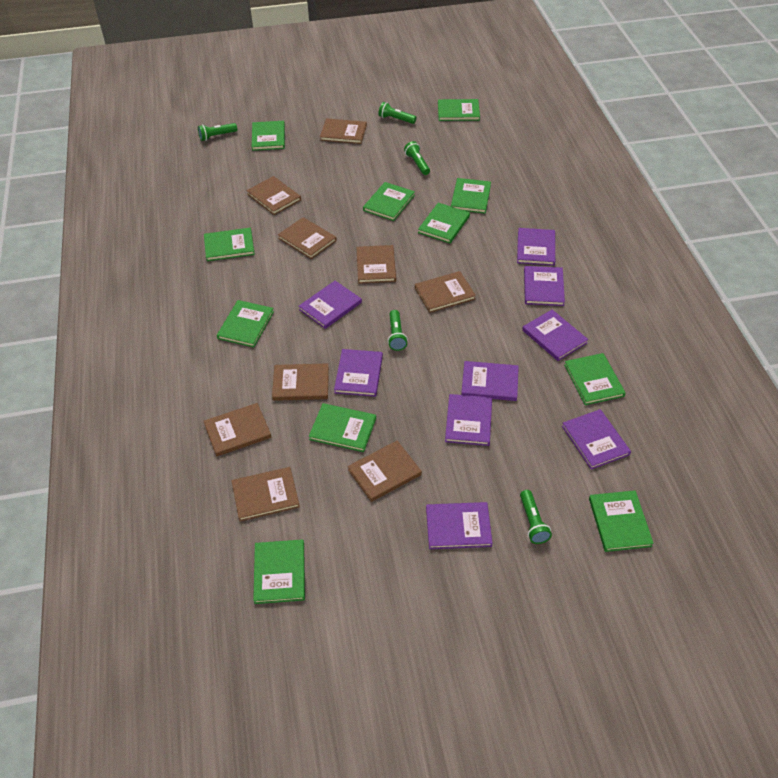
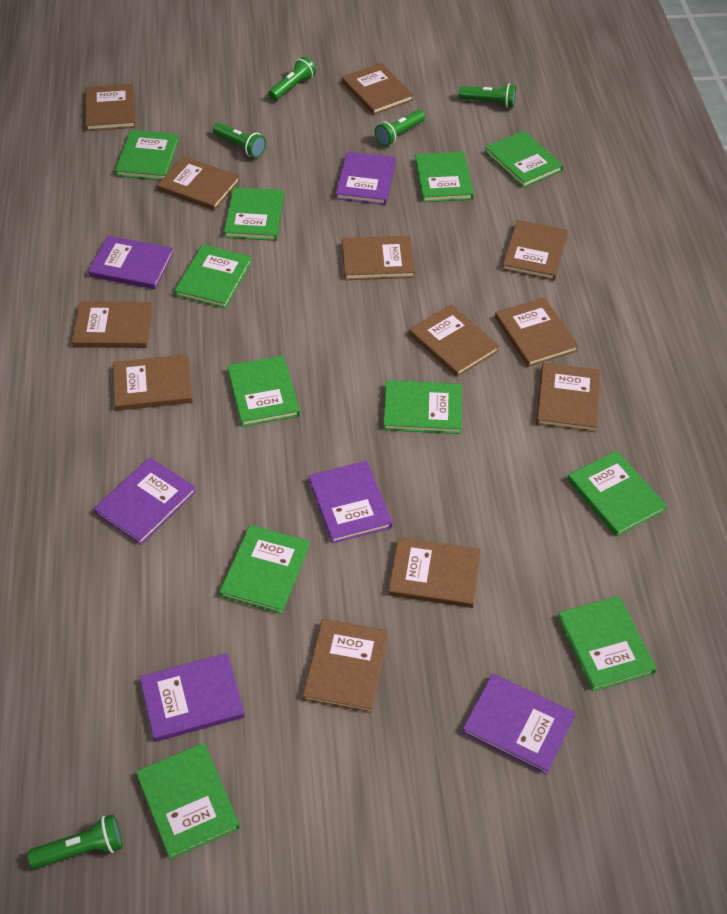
brown book: [204,403,272,456] [232,467,300,522] [246,176,301,215] [272,363,329,401] [278,217,337,259] [320,118,367,144] [348,441,422,502] [356,245,396,284] [415,271,476,313] = 9 -> [72,301,153,348] [85,84,135,131] [113,354,193,411] [157,156,240,211] [302,619,388,713] [342,63,413,115] [342,236,415,280] [388,537,481,608] [409,304,500,377] [495,297,579,367] [502,220,568,281] [536,363,600,432] = 12
purple book: [299,281,362,329] [334,349,383,397] [426,502,493,549] [445,394,492,446] [461,361,519,401] [517,228,555,266] [522,310,588,361] [524,266,565,306] [562,409,631,470] = 9 -> [88,236,174,289] [94,457,196,545] [140,653,245,742] [308,461,393,544] [336,152,396,205] [462,673,576,775] = 6

